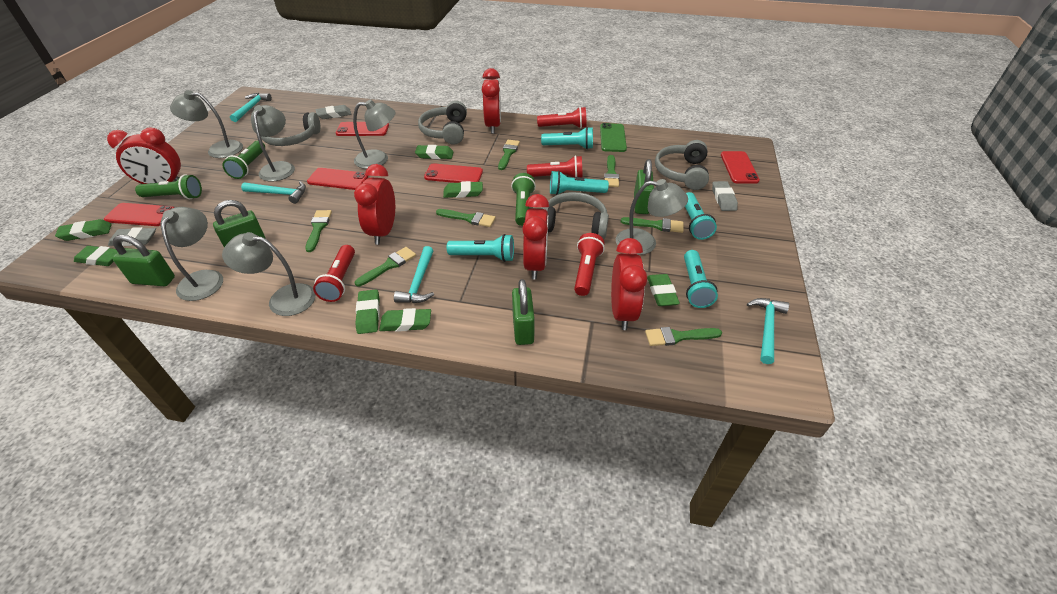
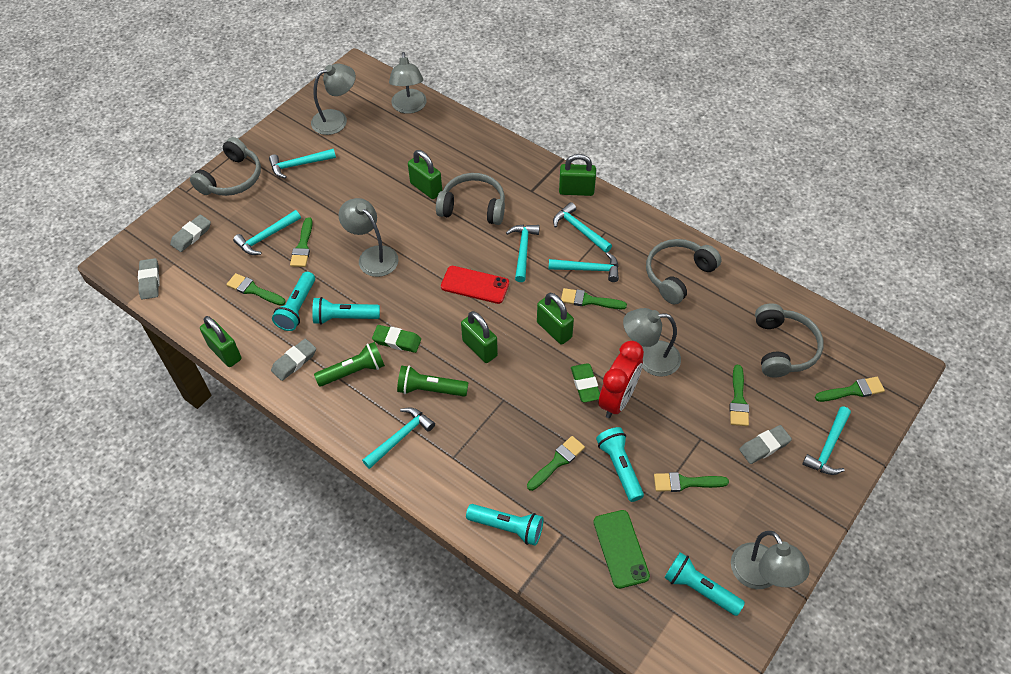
green eraser: [55,219,112,241] [74,246,117,266] [355,290,380,334] [379,308,431,332] [415,145,454,159] [443,181,483,198] [647,274,680,306] = 7 -> [372,325,421,353] [571,363,600,403] = 2
green flashlight: [135,175,202,199] [222,141,265,179] [511,173,536,226] = 3 -> [314,342,385,387] [397,366,468,397] = 2
green padlock: [112,235,175,286] [213,200,266,247] [512,279,535,345] [634,159,654,214] = 4 -> [200,316,242,367] [408,150,442,199] [461,311,498,363] [537,293,574,345] [559,154,596,196] = 5
grey eraser: [108,227,156,246] [315,105,351,119] [712,181,738,211] = 3 -> [138,258,159,300] [170,215,211,252] [271,339,316,381] [739,425,792,464] = 4
grey lamp: [160,207,223,301] [170,90,243,158] [222,232,316,316] [251,105,295,182] [353,99,396,169] [616,179,688,255] = 6 -> [311,64,356,135] [338,198,399,277] [389,52,427,114] [623,308,681,377] [731,531,810,589] = 5
red clock: [107,127,181,184] [354,164,395,245] [482,68,501,134] [522,194,549,280] [611,238,647,330] = 5 -> [599,341,644,418] = 1
red flashlight: [313,245,355,302] [527,156,583,178] [537,107,587,128] [574,233,605,296] = 4 -> none = 0
red phone: [104,203,174,226] [307,168,368,190] [336,122,389,136] [424,163,483,183] [721,151,760,184] = 5 -> [441,266,509,304] = 1
turquoise hammer: [230,93,272,122] [241,181,306,204] [394,246,434,303] [747,298,789,364] = 4 -> [233,210,301,255] [269,149,336,179] [362,407,435,469] [506,225,540,282] [549,252,619,282] [553,202,612,253] [802,407,851,475] = 7

